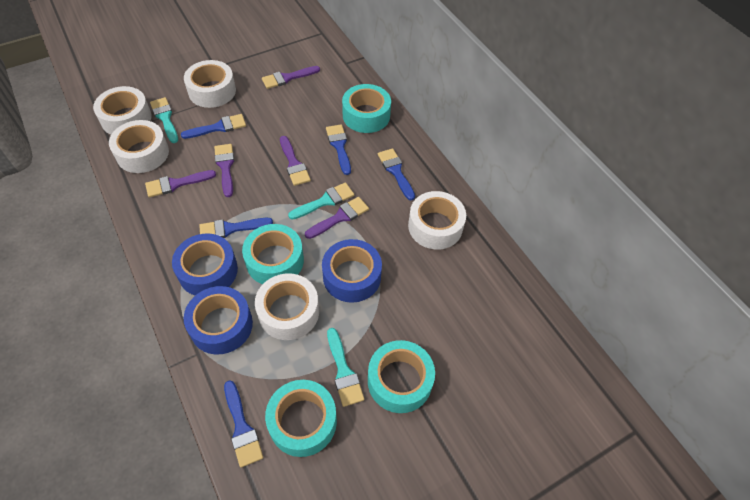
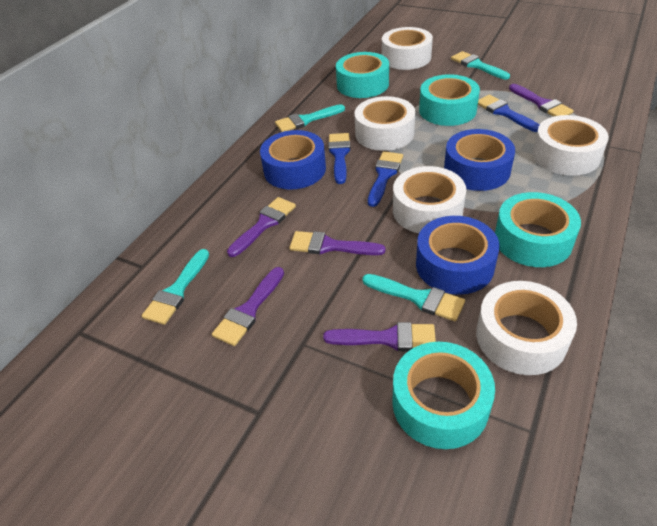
blue brush: [181,114,246,139] [199,218,273,238] [224,380,263,468] [326,124,351,175] [378,148,415,200] = 5 -> [328,133,351,184] [368,151,403,207] [478,95,539,132] = 3
turquoise brush: [150,97,178,143] [288,182,354,220] [327,328,364,407] = 3 -> [142,249,209,325] [275,104,345,132] [362,274,465,321] [451,51,510,80] = 4

